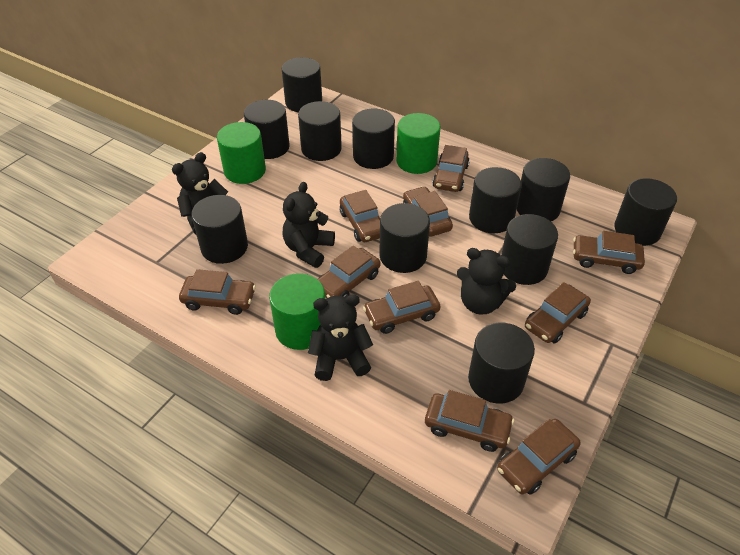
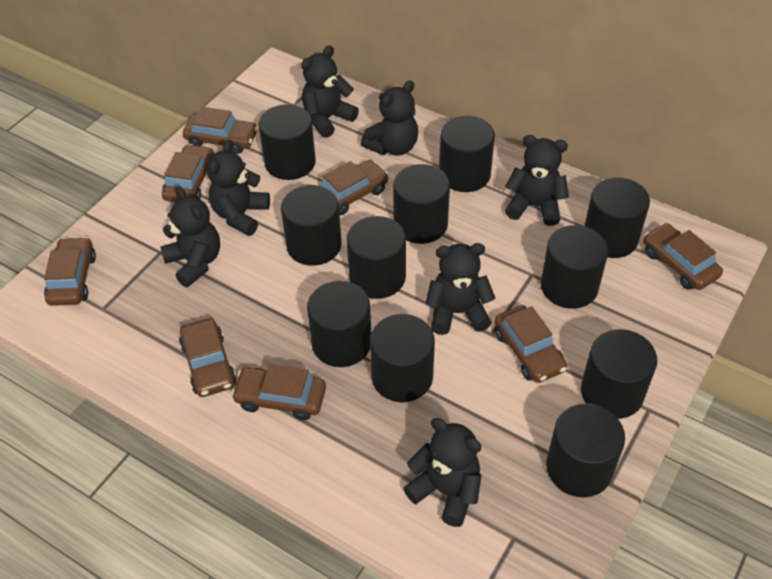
black teddy bear: [172,152,228,235] [282,182,335,268] [308,294,373,381] [457,248,516,315] = 4 -> [160,186,220,287] [207,139,270,236] [301,45,359,138] [361,80,418,156] [403,418,482,527] [425,243,496,335] [505,135,569,226] = 7
brown car: [179,269,256,315] [318,245,380,298] [340,190,380,242] [363,281,441,334] [403,186,453,237] [425,390,514,452] [432,145,470,192] [497,419,581,495] [525,282,591,344] [573,231,645,274] = 10 -> [44,237,96,306] [162,144,214,202] [179,318,236,397] [183,107,258,154] [231,364,326,420] [321,160,389,215] [495,305,567,383] [643,223,723,290] = 8
green cylinder: [217,122,266,184] [269,273,326,350] [396,113,441,174] = 3 -> none = 0

